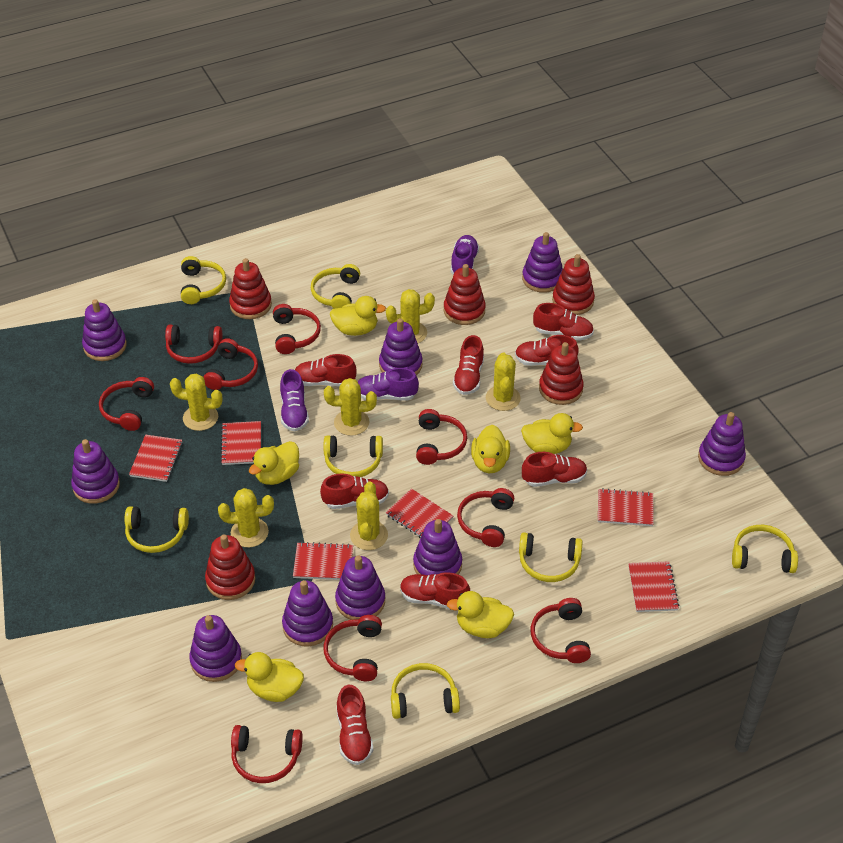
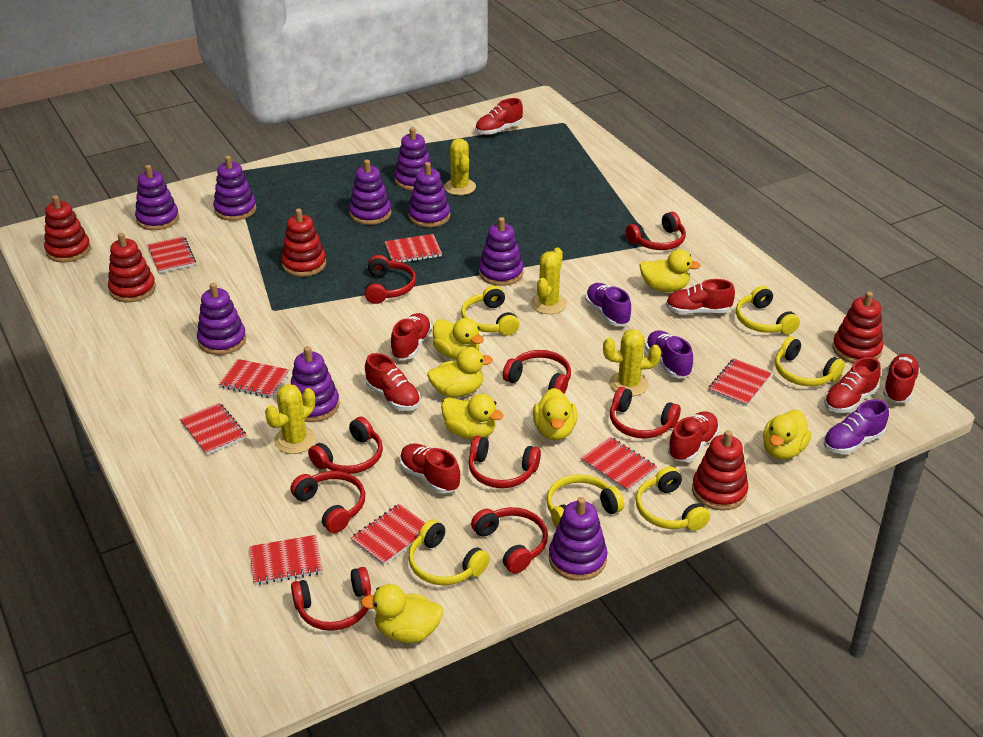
red notebook: [129,435,183,482] [220,421,261,465] [293,542,353,580] [386,489,453,538] [598,488,654,526] [628,561,679,612] = 6 -> [147,236,196,273] [180,403,246,455] [219,359,289,398] [249,535,323,585] [351,504,426,566] [385,234,442,262] [581,437,657,492] [708,358,772,406] = 8
yellow cactus: [170,373,223,431] [218,488,274,548] [324,378,377,436] [350,481,388,550] [386,289,435,343] [486,352,521,411] = 6 -> [265,384,316,454] [444,138,476,195] [531,247,567,314] [603,329,661,396] = 4
yellow duck: [235,652,304,702] [249,441,299,485] [330,296,386,336] [447,591,514,638] [471,425,510,473] [521,413,583,454] = 6 -> [361,584,444,643] [427,347,493,397] [433,318,484,360] [441,394,504,439] [533,388,577,440] [639,249,701,292] [763,410,812,460] = 7
yellow headphones: [124,506,189,553] [181,256,226,304] [311,264,360,309] [324,435,383,477] [391,663,460,719] [519,532,583,582] [732,525,798,573] = 7 -> [408,519,490,585] [461,285,520,336] [546,474,624,529] [636,466,710,531] [736,286,800,335] [775,336,845,386] = 6

